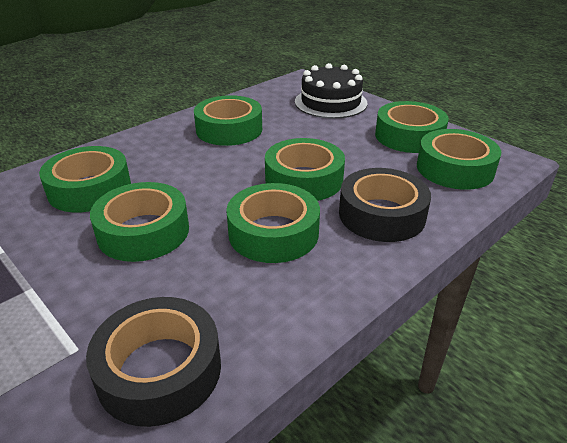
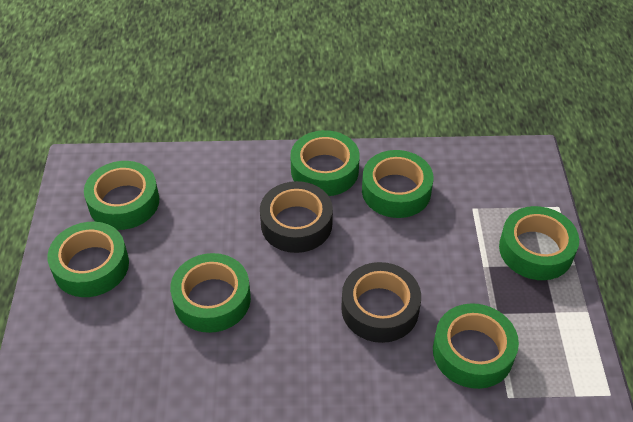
black cake: [295,63,367,119] = 1 -> none = 0

